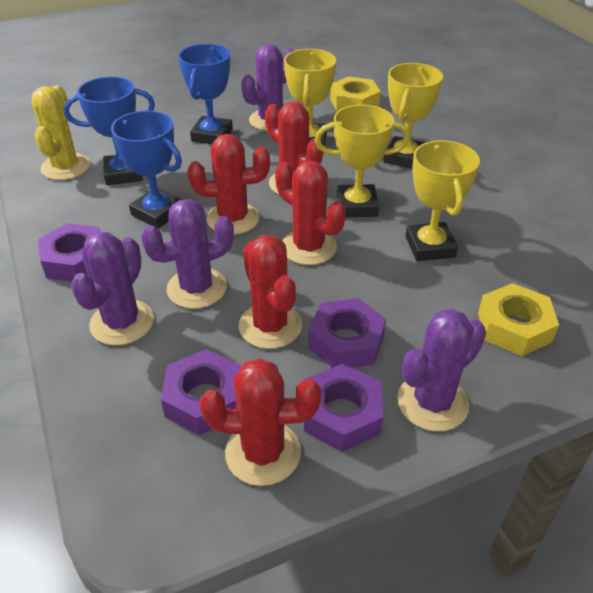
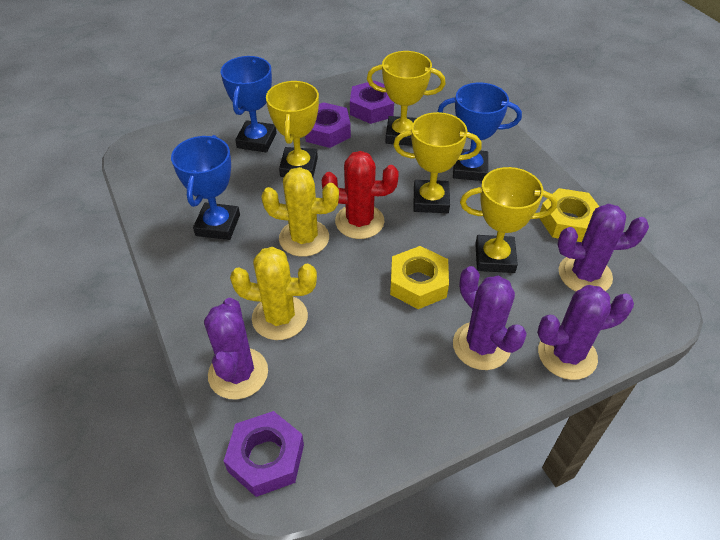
purple nut: [38,223,101,282] [161,349,241,435] [304,363,383,452] [308,298,386,368] = 4 -> [224,411,304,497] [305,102,351,148] [350,80,394,124] = 3
red cactus: [188,134,270,235] [199,358,321,486] [239,235,302,349] [265,101,323,195] [275,161,346,265] = 5 -> [322,151,399,239] = 1
yellow cactus: [32,85,90,180] = 1 -> [230,247,317,340] [261,167,339,257] = 2

